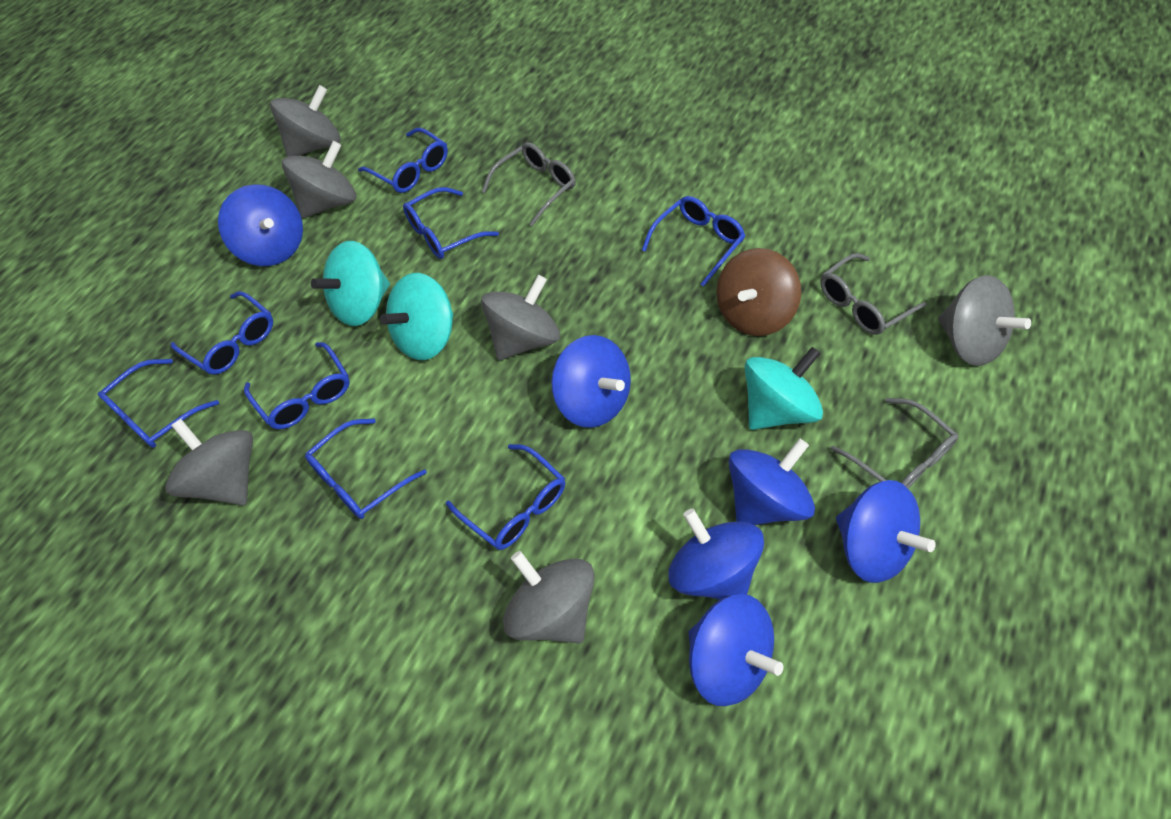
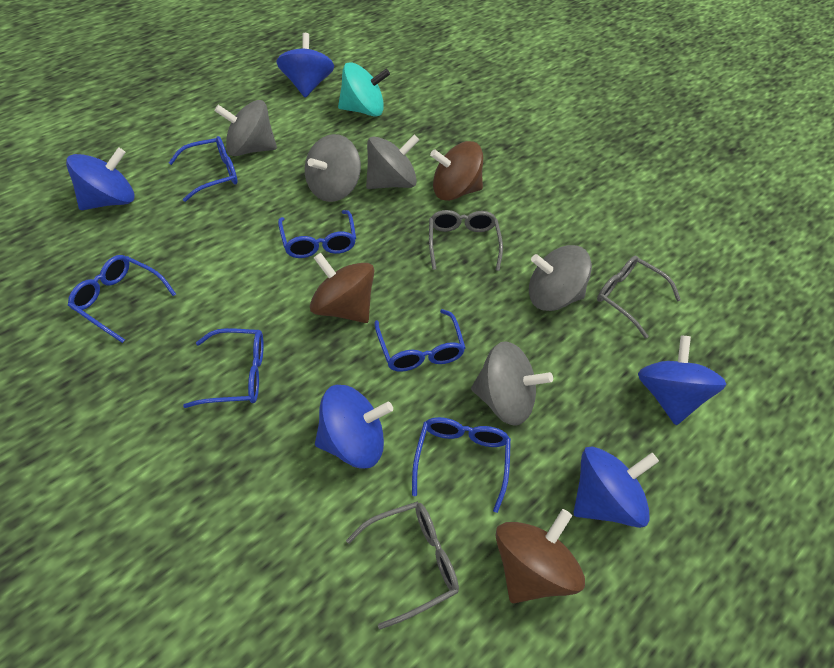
blue glasses: [98,359,219,448] [170,291,273,375] [244,342,350,429] [305,419,427,519] [358,128,448,193] [403,187,499,259] [446,444,565,550] [642,196,745,287] = 8 -> [68,255,176,343] [168,136,238,202] [183,328,264,408] [278,210,356,258] [375,309,465,372] [412,417,511,513] = 6
blue spinning top: [218,184,303,266] [551,335,631,428] [669,509,764,600] [688,594,783,706] [728,438,815,525] [836,480,936,583] = 6 -> [66,147,135,210] [276,33,334,98] [315,385,393,468] [574,447,659,528] [638,335,726,425] = 5
brown spinning top: [716,248,801,336] = 1 -> [310,253,375,323] [430,141,483,201] [495,509,585,603] = 3
grey spinning top: [165,419,253,505] [270,85,341,156] [282,141,356,218] [481,275,560,360] [503,551,595,643] [938,275,1031,366] = 6 -> [214,100,277,156] [305,134,361,202] [366,134,419,189] [471,341,553,426] [529,245,592,311] = 5
turquoise spinning top: [311,241,390,326] [380,273,454,360] [745,347,823,430] = 3 -> [338,62,390,117] = 1

